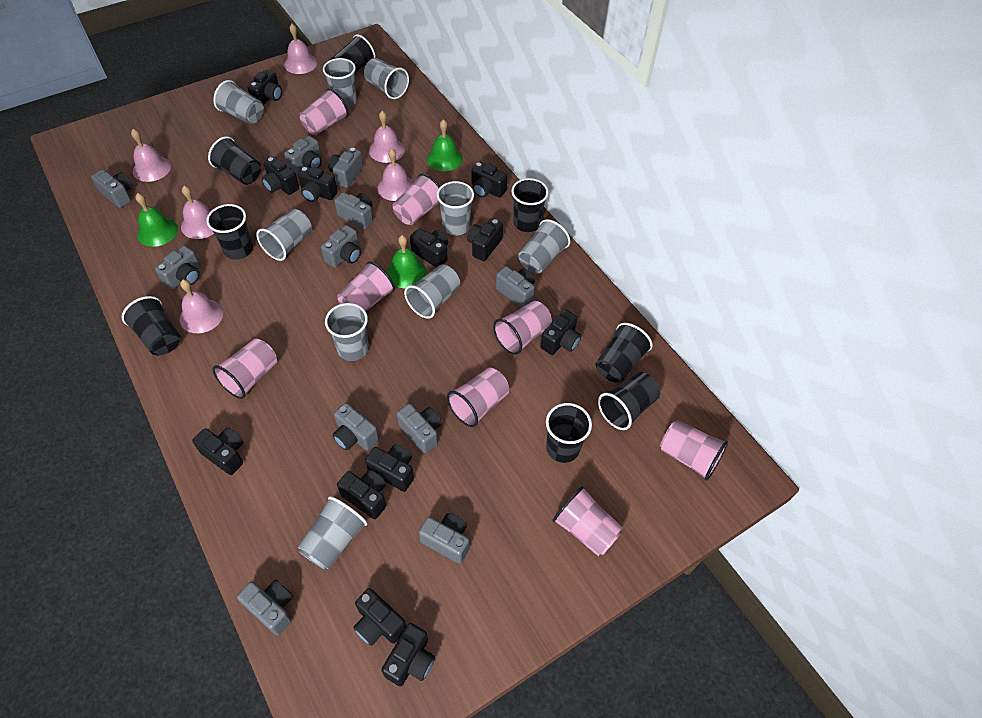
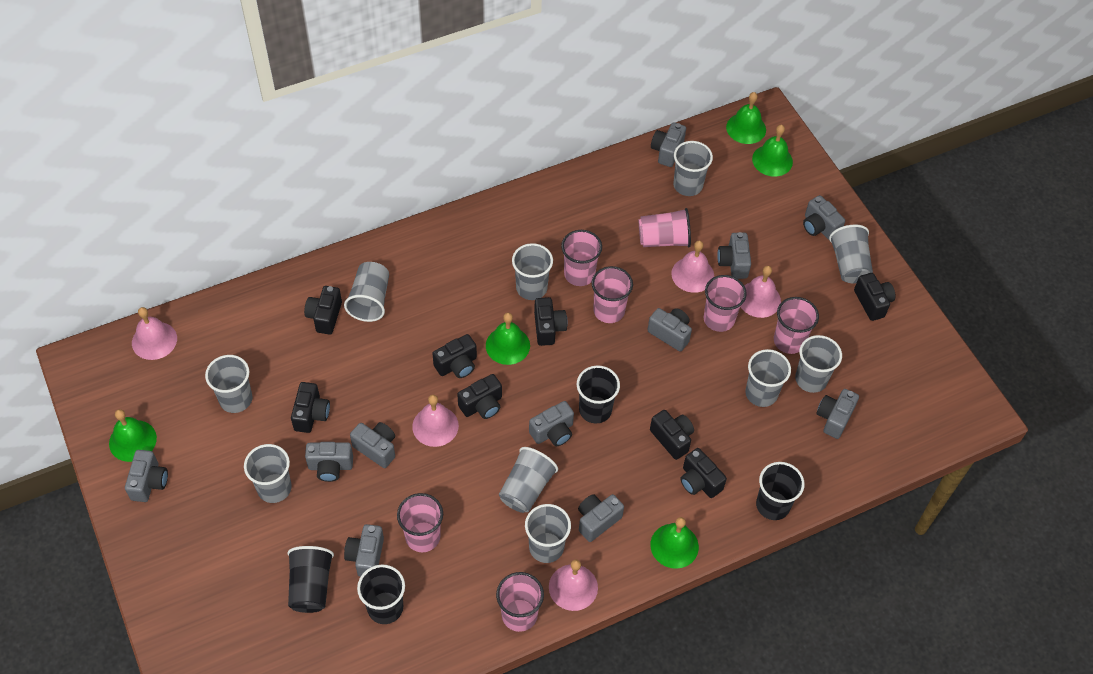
black camera: [192,428,244,475] [247,70,282,105] [261,157,299,195] [298,166,338,202] [337,470,386,519] [353,588,407,646] [365,444,414,492] [382,623,435,686] [410,228,448,267] [467,218,503,261] [472,161,508,198] [540,309,582,355] = 12 -> [291,382,330,433] [304,286,342,335] [432,334,477,378] [457,374,502,419] [534,297,567,346] [650,410,694,460] [680,448,727,498] [854,273,895,321] = 8
black cup: [122,296,181,355] [206,204,253,260] [208,136,261,185] [331,34,376,73] [511,178,549,232] [546,403,592,463] [596,323,653,383] [598,372,660,430] = 8 -> [287,546,334,613] [357,565,405,624] [577,365,620,423] [756,462,805,520] = 4
green bell: [135,193,178,247] [386,235,427,288] [427,119,463,171] = 3 -> [109,409,157,462] [486,312,530,365] [650,517,699,569] [726,92,766,144] [752,125,793,176] = 5
grey cup: [213,80,264,124] [256,209,312,261] [298,496,368,570] [323,58,357,108] [325,303,369,361] [364,58,409,99] [404,264,460,319] [437,181,474,235] [518,219,570,274] = 9 -> [205,355,252,413] [244,444,292,503] [344,262,389,322] [499,447,558,513] [512,243,553,300] [525,504,571,563] [673,141,713,196] [745,349,791,407] [795,335,842,393] [829,224,873,283] = 10
pink bell: [131,129,171,182] [180,279,223,333] [181,186,214,239] [284,24,317,74] [369,111,405,163] [378,148,413,201] = 6 -> [132,307,177,360] [412,395,459,447] [549,560,598,611] [671,241,714,293] [740,266,781,318] = 5
pink cup: [212,339,277,399] [300,88,349,135] [337,261,395,311] [393,174,440,225] [447,368,509,427] [493,301,552,355] [552,486,623,556] [660,420,728,481] = 8 -> [397,493,443,552] [496,572,544,632] [561,230,602,286] [592,266,633,323] [639,208,691,247] [704,275,747,332] [774,297,819,354] = 7

